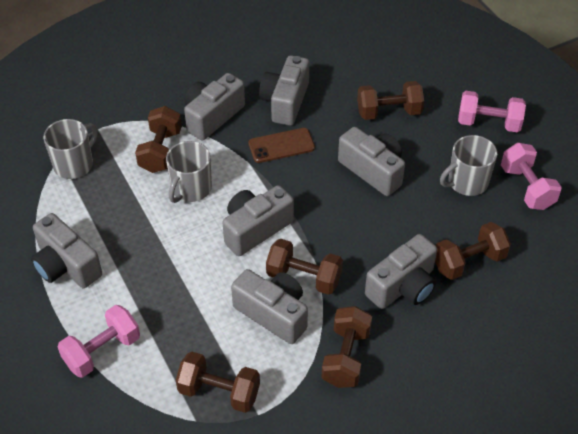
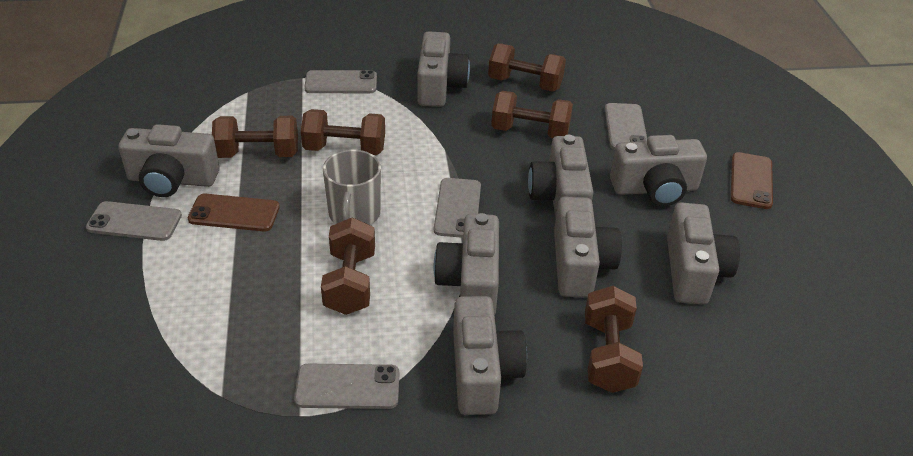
brown phone: [248,128,315,163] = 1 -> [188,194,280,231] [731,152,773,209] = 2
grey camera: [31,213,102,288] [184,73,245,141] [222,185,294,256] [231,269,308,344] [259,55,309,126] [338,127,405,196] [365,234,437,309] = 7 -> [118,124,220,197] [417,31,470,107] [433,213,499,315] [453,296,527,415] [528,135,594,218] [554,197,622,298] [610,135,707,206] [667,202,740,305] = 8
grey mug: [43,119,98,179] [166,141,212,203] [440,135,497,196] = 3 -> [323,150,381,225] = 1
grey phone: none = 0 -> [86,201,182,241] [294,364,399,409] [304,70,377,93] [434,178,481,238] [605,103,647,150] = 5
pink dumbbell: [58,305,140,378] [458,91,526,132] [501,143,562,210] = 3 -> none = 0

